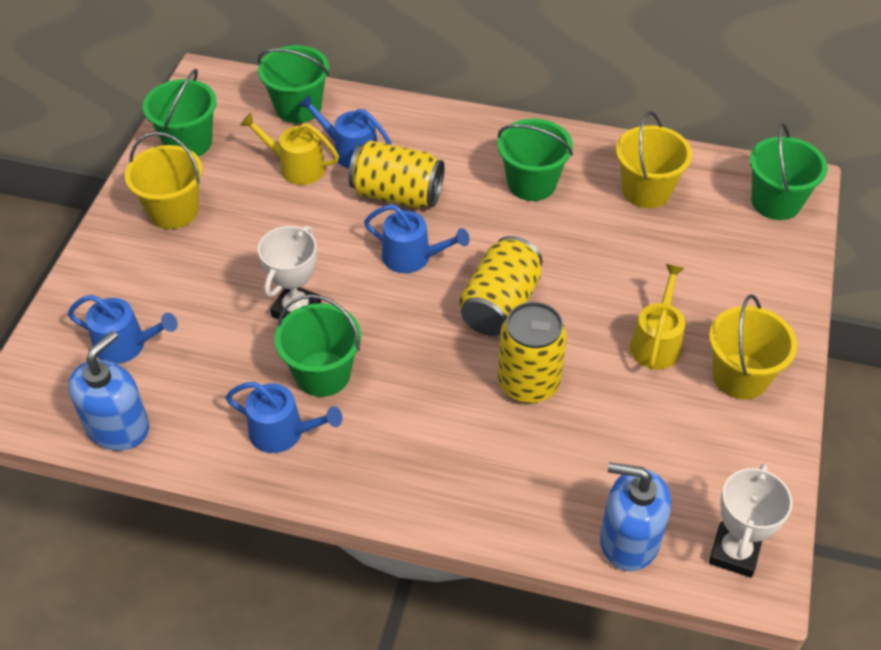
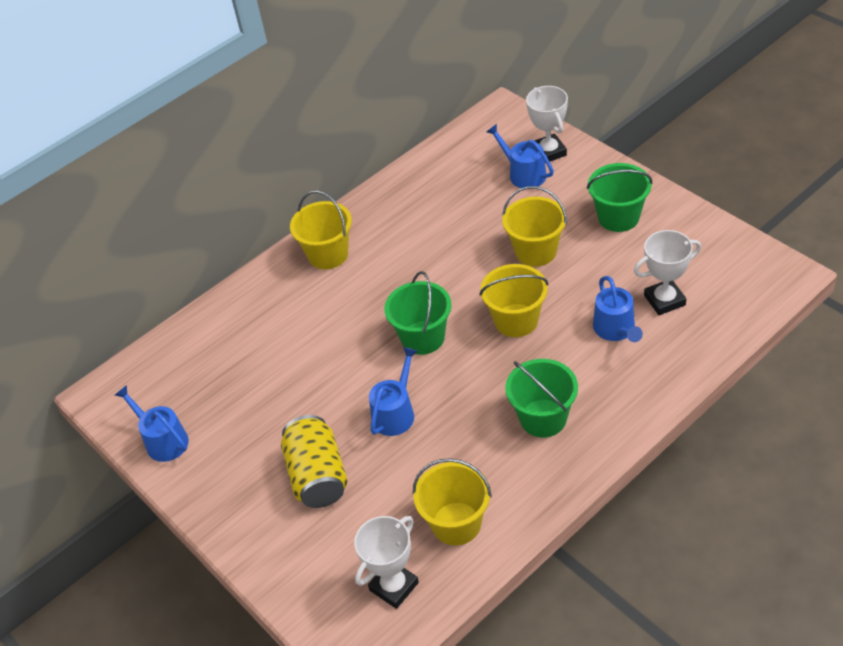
blue soap dispenser: [68,331,149,451] [600,462,671,571] = 2 -> none = 0
green bucket: [143,69,217,157] [257,45,329,123] [275,294,361,397] [498,119,573,201] [750,123,828,220] = 5 -> [384,271,451,355] [506,359,578,438] [587,163,652,232] = 3
white trophy: [258,226,321,320] [709,464,793,578] = 2 -> [354,516,419,609] [526,86,568,163] [634,230,701,315] = 3
yellow bucket: [125,132,203,229] [616,112,692,208] [709,294,797,400] = 3 -> [290,190,352,269] [412,458,492,545] [480,264,549,337] [502,186,567,267] = 4
yellow can: [348,140,445,209] [459,236,543,336] [498,302,567,404] = 3 -> [281,415,348,508] = 1
yellow watering can: [240,113,339,185] [630,264,685,370] = 2 -> none = 0

